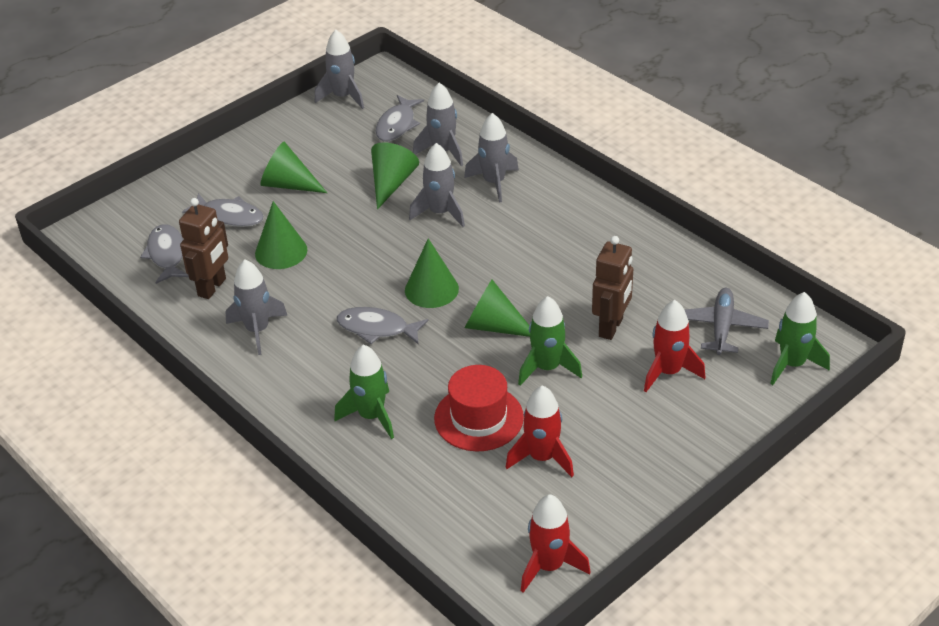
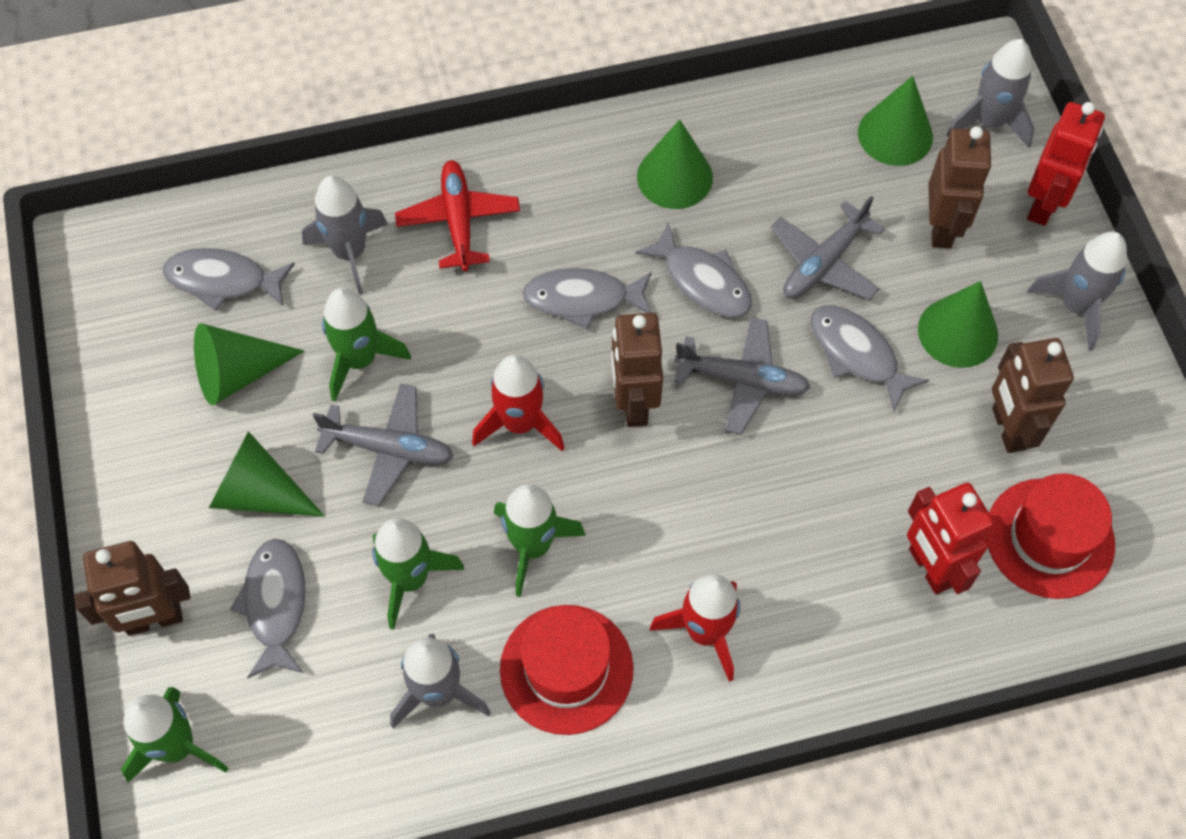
brown robot: [179,198,228,299] [592,236,633,340] = 2 -> [74,541,191,636] [611,313,663,427] [929,126,992,248] [992,338,1074,453] = 4
green rocket: [334,345,394,439] [518,296,582,385] [770,292,830,385] = 3 -> [121,687,228,783] [322,288,411,401] [372,518,464,630] [494,484,586,597] = 4
grey fish: [140,224,189,284] [182,193,264,227] [336,307,428,345] [375,95,424,142] = 4 -> [163,248,295,311] [230,539,306,678] [523,268,652,330] [635,223,752,317] [811,305,929,411] = 5
grey plane: [684,288,769,355] = 1 -> [313,383,454,506] [674,317,811,434] [770,196,885,300] = 3
grey rocket: [226,260,288,355] [315,30,364,109] [409,143,465,227] [413,83,463,166] [464,113,519,202] = 5 -> [302,175,388,294] [390,634,491,729] [946,39,1034,148] [1027,232,1127,351] = 4
red hat: [434,365,524,451] = 1 -> [500,605,633,735] [986,473,1115,599] = 2
red plane: none = 0 -> [395,160,520,271] = 1
red robot: none = 0 -> [907,483,994,594] [1027,102,1105,226] = 2
red rocket: [506,385,574,477] [521,494,591,593] [644,300,705,392] = 3 -> [472,354,565,451] [650,574,740,682] = 2

